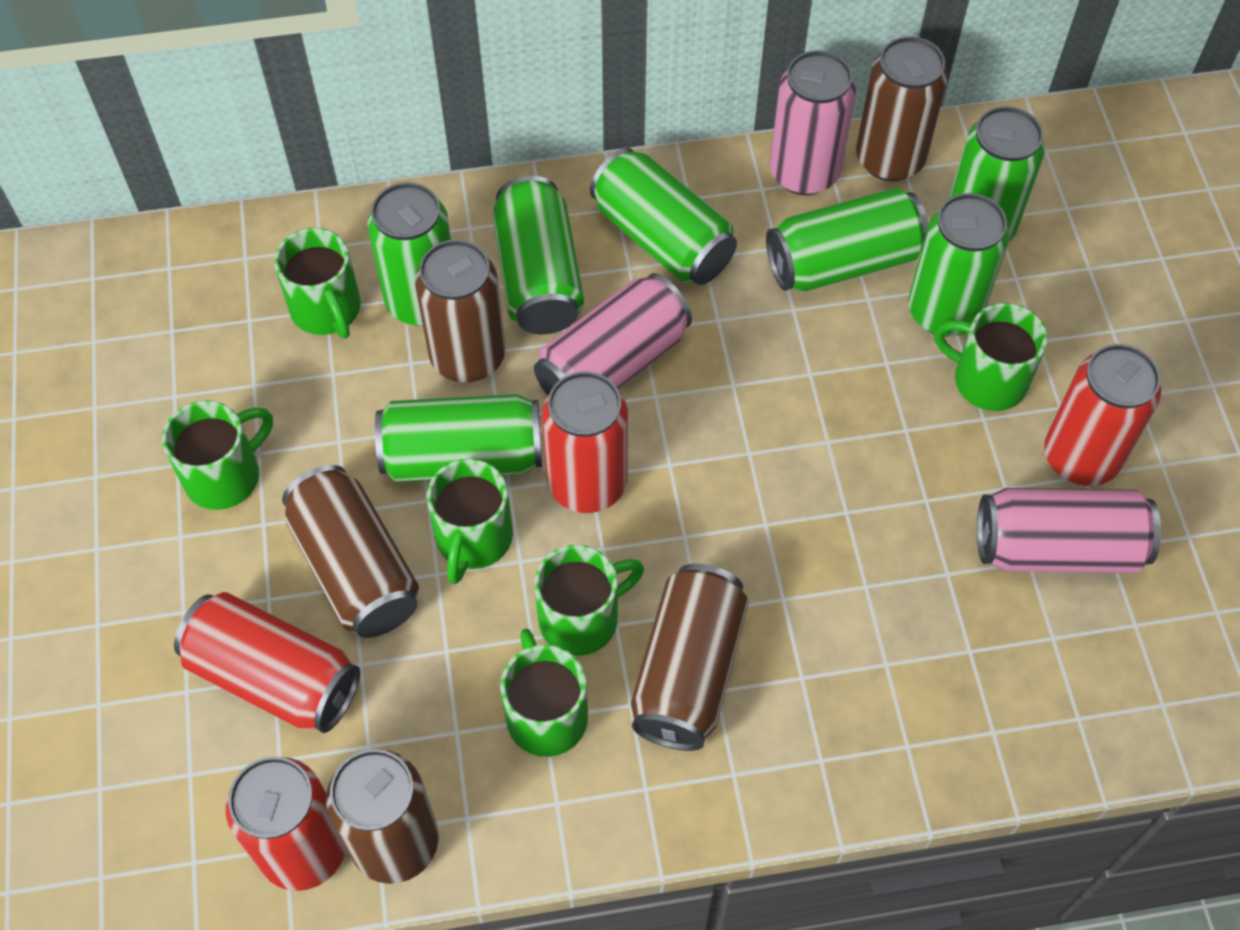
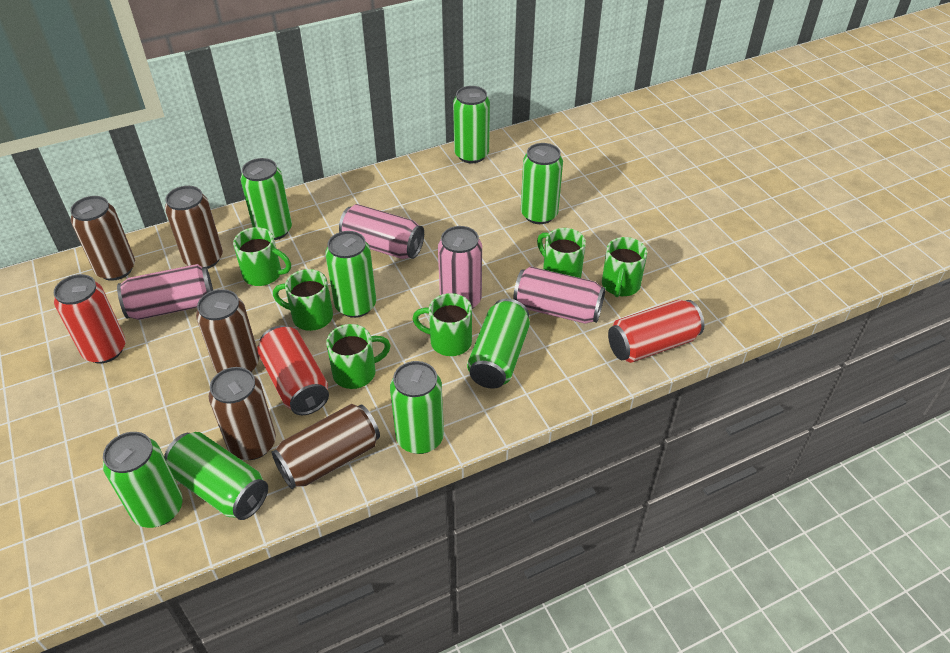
green can: [367,182,451,326] [375,394,542,482] [492,176,584,334] [590,148,737,285] [766,188,929,292] [908,193,1009,337] [949,106,1045,241] = 7 -> [103,432,183,528] [164,432,268,520] [241,158,292,240] [325,231,376,318] [390,361,444,454] [453,86,490,163] [467,299,530,389] [521,143,563,224] = 8
pink can: [534,273,692,396] [769,50,856,195] [977,488,1161,573] = 3 -> [117,264,213,320] [339,204,424,259] [438,226,482,309] [513,266,605,324] = 4
red can: [174,592,360,733] [226,757,346,891] [542,372,628,513] [1044,344,1161,486] = 4 -> [54,274,126,363] [257,325,329,415] [608,300,704,363] = 3

